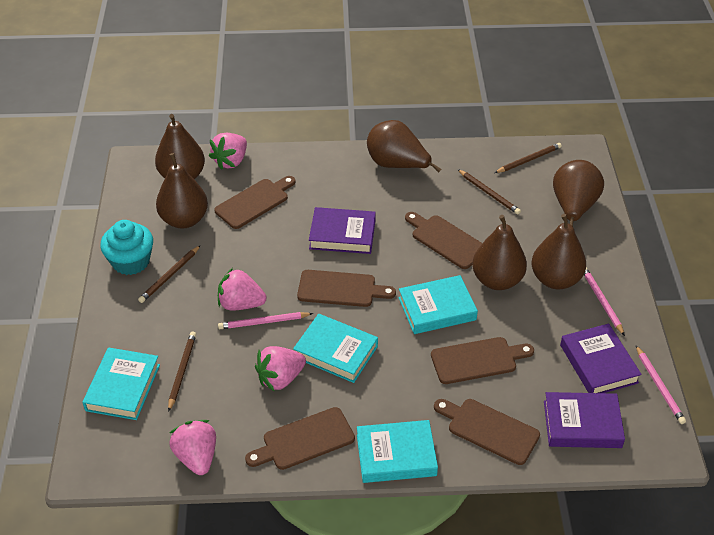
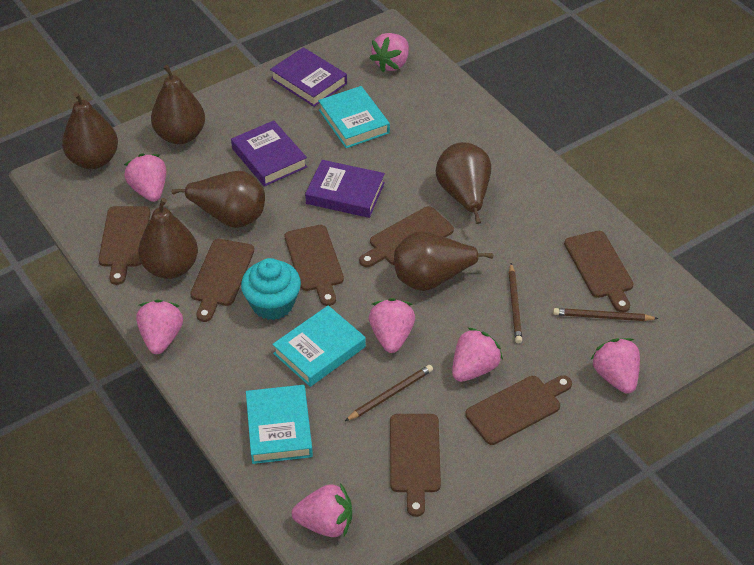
brown cutting board: [214,176,296,229] [245,407,355,470] [297,270,396,307] [405,212,482,269] [431,337,534,384] [434,399,540,465] = 6 -> [98,206,151,285] [190,239,254,322] [285,225,344,306] [359,206,454,267] [390,414,441,517] [465,375,572,445] [564,231,634,312] = 7
brown pencil: [138,246,200,303] [168,332,196,412] [457,169,521,214] [495,143,562,173] = 4 -> [345,365,433,421] [509,263,522,343] [553,308,659,321] = 3
pink pencil: [218,312,313,329] [584,267,625,336] [636,346,686,424] = 3 -> none = 0
pink strawberry: [169,420,216,475] [209,133,247,170] [218,268,267,311] [255,346,306,392] = 4 -> [124,154,166,202] [136,299,183,354] [292,483,352,537] [369,298,415,353] [370,33,409,72] [452,327,503,382] [590,338,640,394] = 7
turquoise book: [82,348,160,420] [293,314,378,383] [357,420,438,483] [398,275,478,334] = 4 -> [246,385,313,464] [272,305,366,387] [318,86,390,148] = 3

